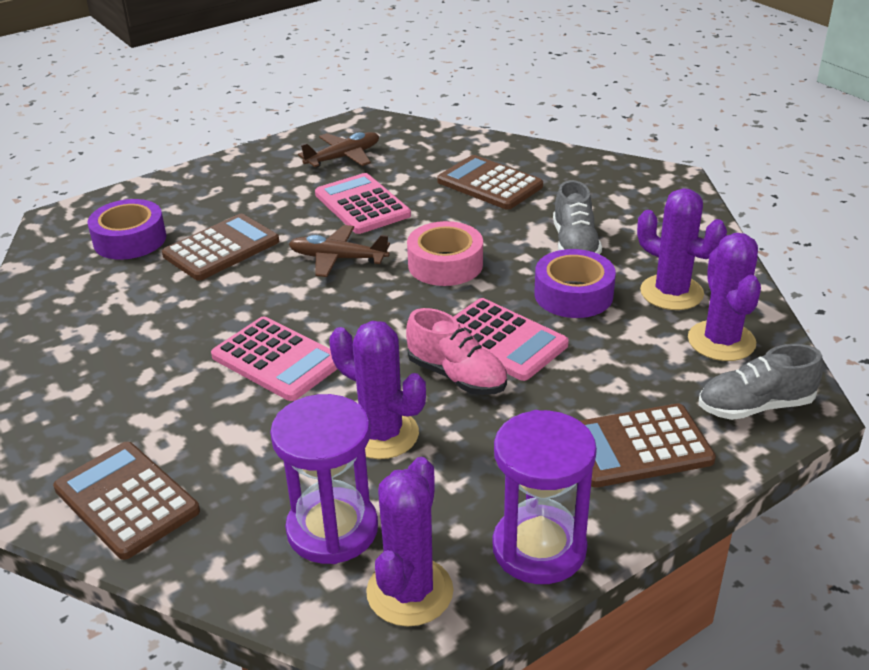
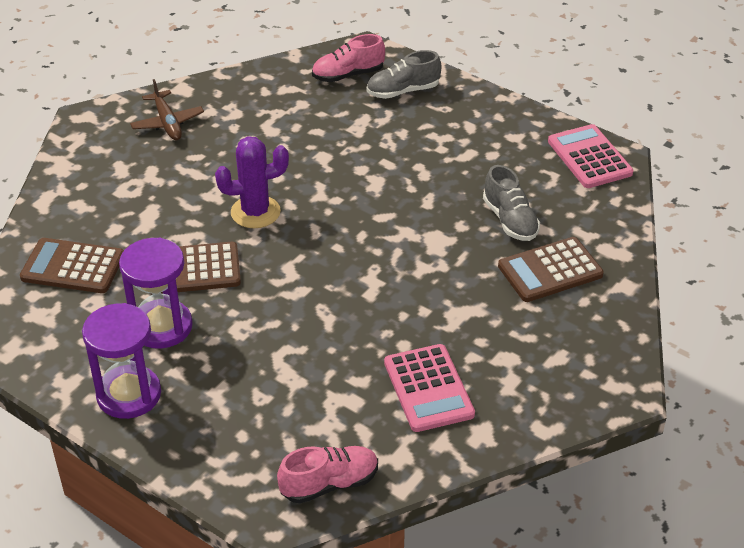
brown calculator: [53,442,200,560] [162,214,279,281] [437,155,543,210] [580,403,716,488] = 4 -> [20,238,124,293] [150,242,241,294] [498,237,604,302] = 3
brown plane: [289,225,390,277] [298,132,379,168] = 2 -> [130,79,204,140] = 1
pink calculator: [211,317,337,401] [315,173,411,234] [454,298,569,381] = 3 -> [384,344,475,432] [548,124,633,188] = 2
pink shoe: [406,308,507,395] = 1 -> [277,446,378,503] [312,34,385,82] = 2
pink tape: [407,221,483,286] = 1 -> none = 0
purple cactus: [329,321,426,459] [366,457,453,627] [637,188,727,310] [688,233,761,361] = 4 -> [215,136,289,228] = 1
purple tape: [88,199,166,260] [534,249,616,318] = 2 -> none = 0

